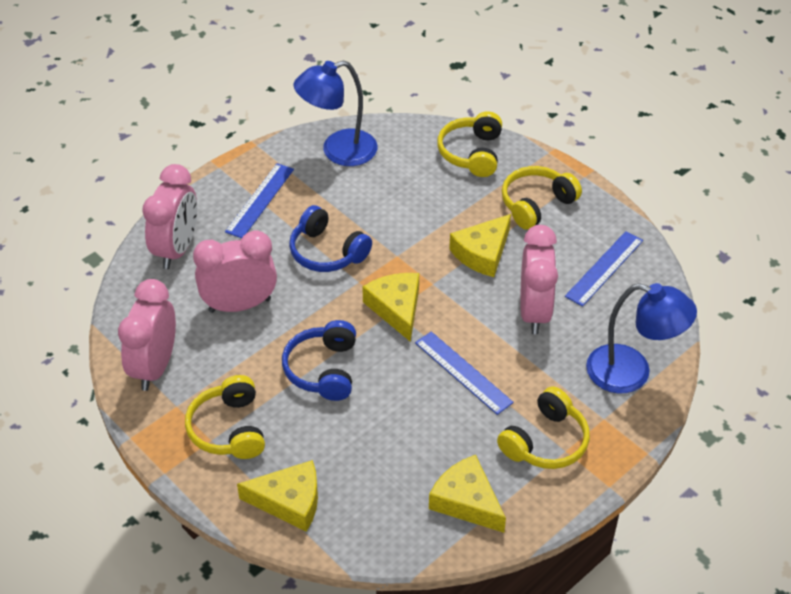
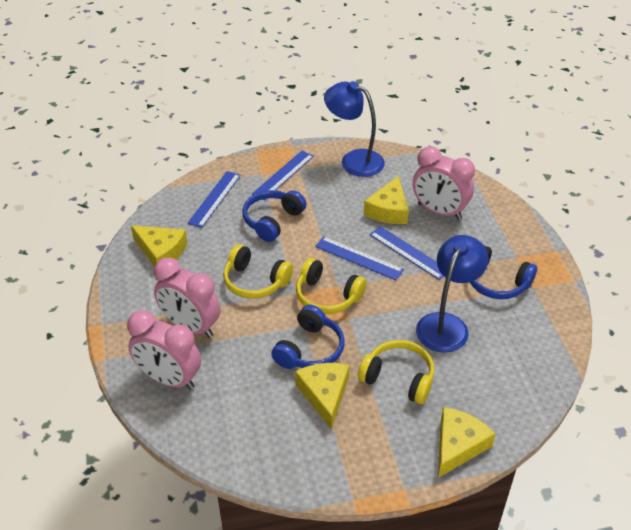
blue headphones: [282,320,356,401] [289,205,372,272] = 2 -> [243,190,306,242] [271,305,345,369] [470,245,537,299] = 3
blue ruler: [225,163,294,238] [415,331,514,415] [565,231,643,307] = 3 -> [188,171,241,228] [252,151,314,200] [315,236,404,280] [369,226,444,280] = 4
pink clock: [118,279,176,391] [142,164,197,269] [193,230,277,313] [520,225,558,334] = 4 -> [127,310,201,390] [154,258,221,338] [413,146,475,220] = 3
yellow headphones: [185,375,265,459] [437,111,502,177] [497,386,590,469] [502,166,582,230] = 4 -> [223,244,293,299] [296,258,366,314] [358,340,434,404] = 3

